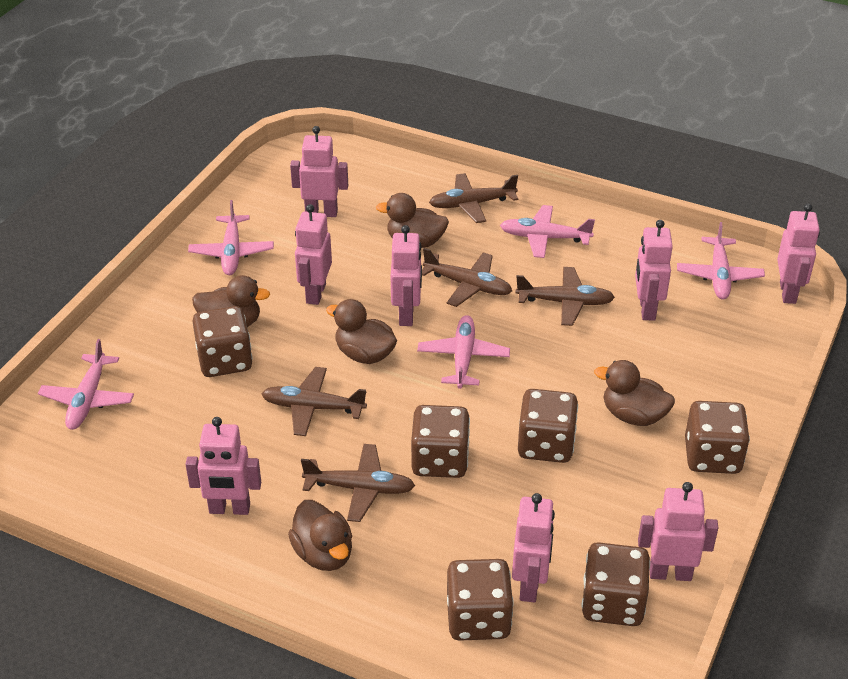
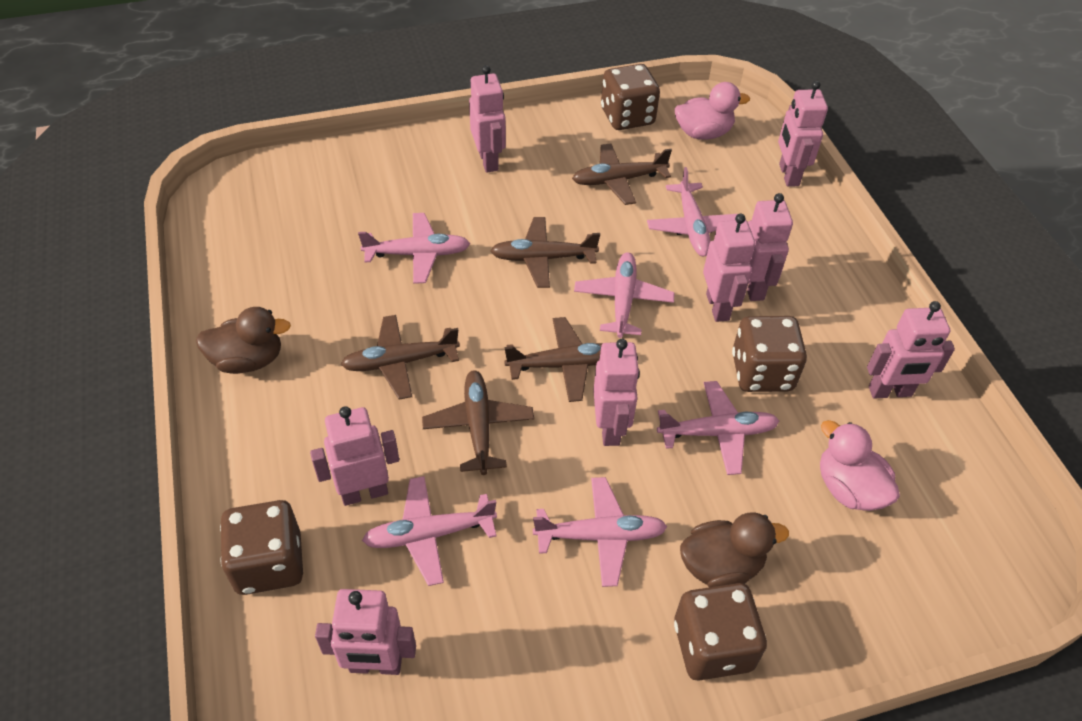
brown dice: [192,306,253,377] [411,405,470,478] [447,559,514,641] [518,389,578,463] [582,542,650,626] [685,401,750,474] = 6 -> [220,500,303,595] [601,64,660,130] [674,583,767,681] [732,316,807,392] = 4
brown duck: [192,275,270,327] [288,500,352,571] [326,299,397,364] [376,193,449,248] [594,360,675,426] = 5 -> [196,307,291,374] [680,513,789,587] = 2
pink duck: none = 0 -> [675,82,750,140] [820,420,900,511] = 2
pink plane: [38,339,134,430] [188,200,274,275] [417,315,510,389] [500,205,595,258] [677,222,765,300] = 5 -> [358,213,470,284] [362,476,497,586] [533,477,667,587] [574,252,675,338] [647,167,738,256] [657,381,779,475] = 6

